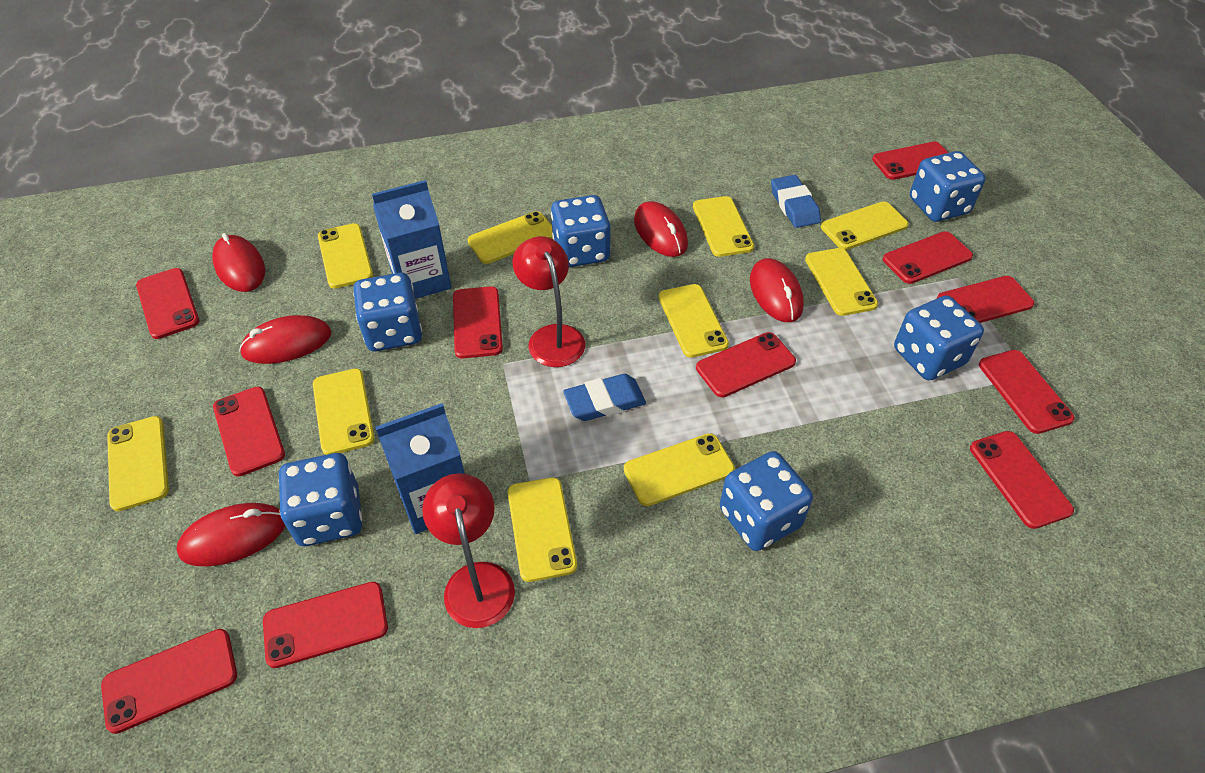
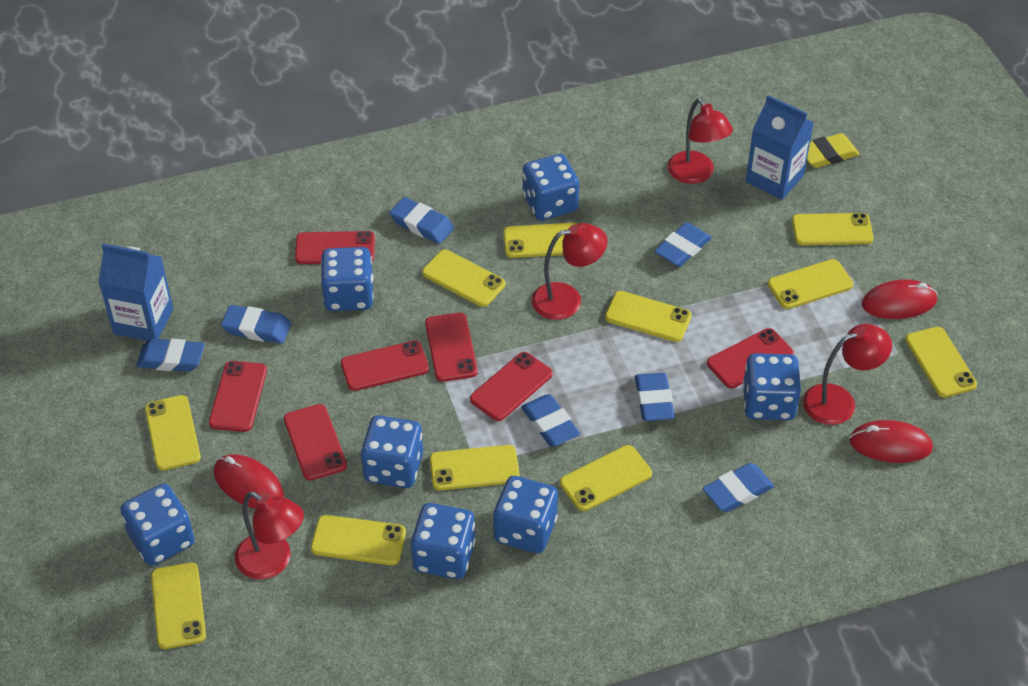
blue dice: [278,453,362,546] [353,273,422,351] [551,195,611,267] [720,451,813,551] [894,296,984,380] [910,151,986,222] = 6 -> [120,484,195,566] [321,247,374,311] [361,415,423,488] [411,503,476,579] [493,476,558,553] [523,154,579,221] [743,353,801,420] = 7
blue eraser: [563,374,646,421] [771,175,821,228] = 2 -> [136,339,205,372] [221,305,291,344] [390,197,454,244] [521,394,580,447] [635,373,675,421] [654,222,712,267] [703,463,774,512] = 7
red lamp: [422,473,515,628] [513,236,585,367] = 2 -> [235,492,304,579] [532,223,607,320] [667,98,733,184] [803,324,892,425] = 4
red mouse: [176,503,286,566] [212,233,265,292] [239,315,331,364] [634,201,688,257] [750,258,804,322] = 5 -> [214,454,284,509] [849,420,933,463] [862,279,938,319] = 3
red phone: [101,629,237,734] [136,268,199,339] [213,386,285,477] [263,582,388,668] [453,286,503,358] [696,332,796,397] [872,141,948,180] [883,232,973,284] [937,276,1035,323] [970,431,1074,529] [979,350,1075,434] = 11 -> [209,361,267,432] [284,404,347,480] [295,231,375,264] [341,340,429,391] [425,313,478,382] [470,352,553,421] [707,328,794,388] = 7
yellow eraser: none = 0 -> [807,133,860,168] = 1
yellow phone: [107,416,169,511] [313,368,375,455] [318,223,373,289] [468,211,553,264] [508,477,577,582] [624,433,735,506] [659,284,729,358] [693,196,754,257] [805,248,878,316] [821,201,908,250] = 10 -> [145,395,201,471] [151,563,206,649] [311,515,406,565] [422,250,505,307] [430,445,520,490] [503,223,578,258] [560,445,652,511] [605,291,692,342] [768,259,854,309] [792,213,874,245] [905,327,977,398] = 11

